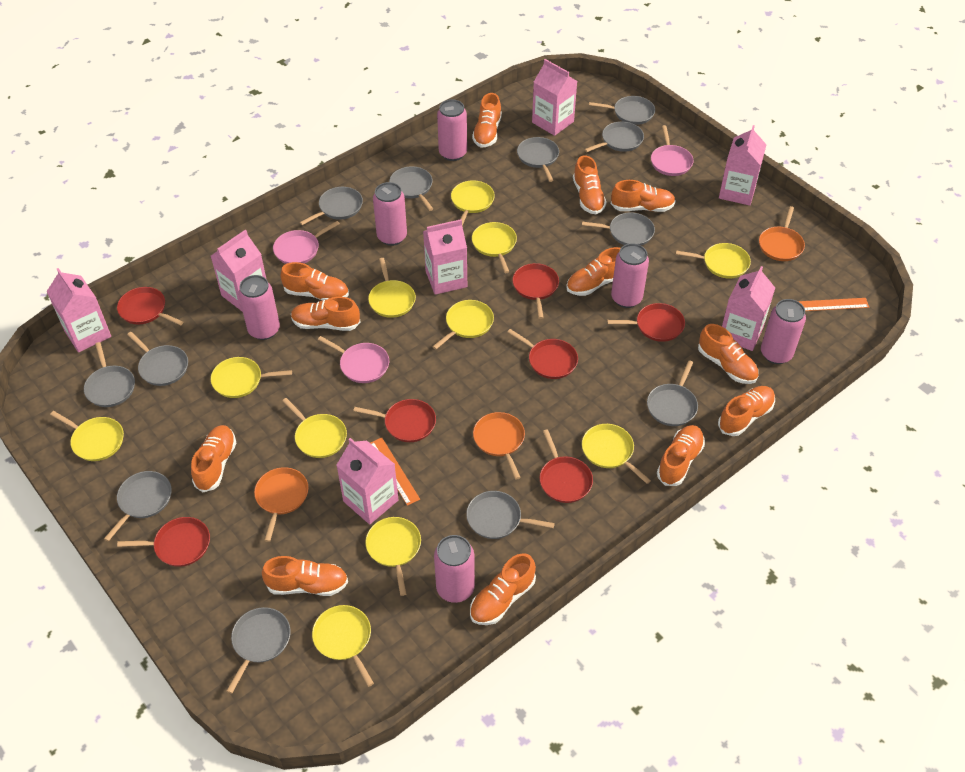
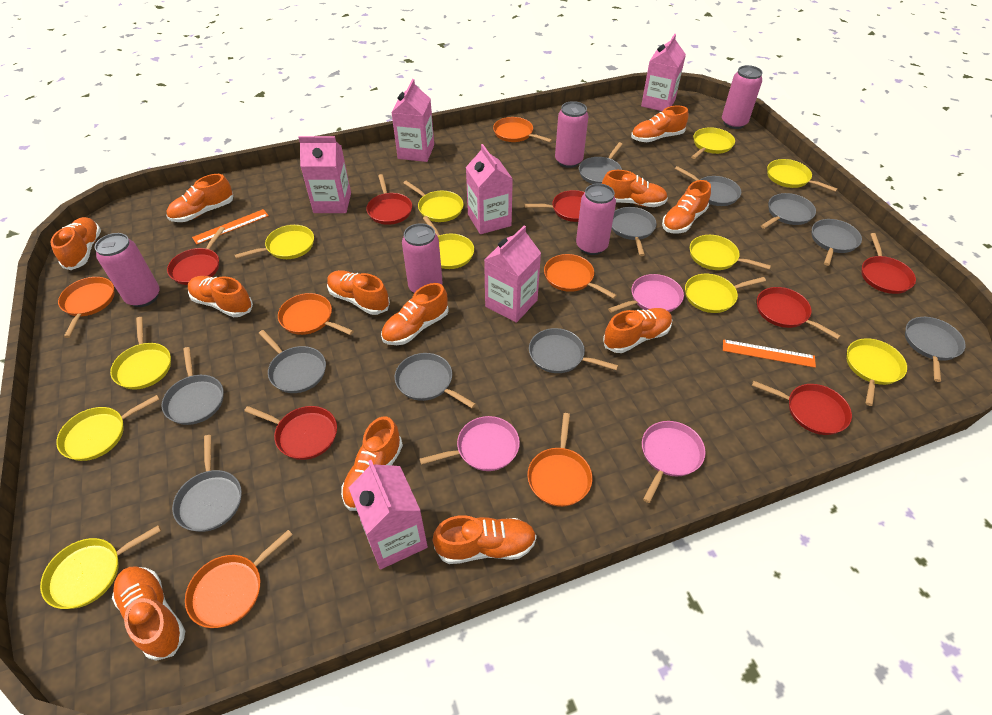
grey pan: [84,342,135,407] [104,471,172,542] [127,332,188,386] [226,607,290,694] [300,187,363,225] [389,166,433,211] [466,491,555,539] [517,137,559,182] [582,213,655,245] [584,122,644,152] [589,96,655,125] [647,360,698,426] = 12 -> [162,347,224,425] [172,435,242,532] [258,330,326,393] [395,353,476,408] [529,328,618,373] [579,142,623,184] [612,207,657,256] [675,166,741,206] [761,193,816,229] [812,219,862,266] [905,317,966,382] = 11
orange pan: [254,467,309,542] [473,412,525,480] [759,206,805,261] = 3 -> [58,277,115,338] [185,530,293,628] [278,293,354,335] [493,117,552,142] [527,413,592,507] [544,254,617,299] = 6
pink can: [238,275,280,340] [373,182,407,246] [434,535,475,603] [437,99,467,161] [611,243,649,308] [761,299,806,364] = 6 -> [94,233,160,307] [402,223,443,293] [555,101,588,168] [576,183,616,255] [722,65,763,129] = 5
pink carton: [46,268,111,352] [211,230,266,312] [336,438,399,524] [423,219,467,295] [532,59,577,136] [719,125,766,206] [722,266,775,351] = 7 -> [298,136,351,213] [349,460,428,569] [391,79,434,162] [466,144,513,234] [484,226,541,323] [641,34,686,111] = 6

